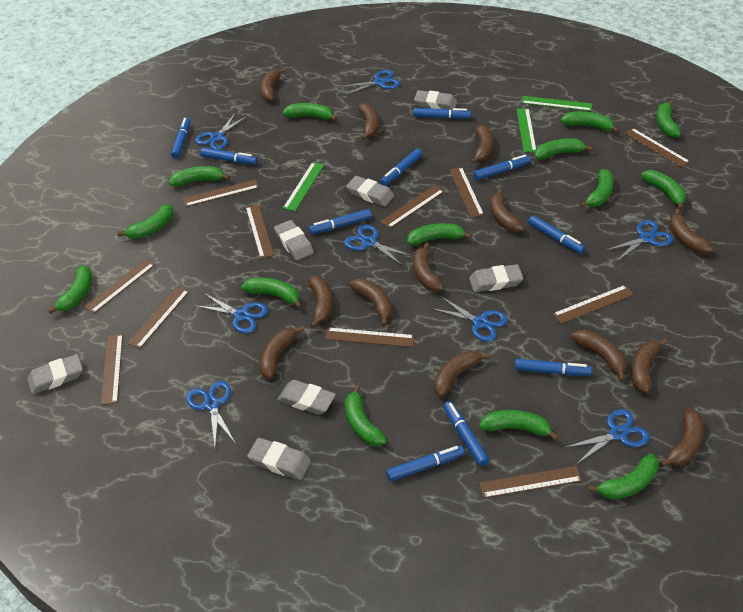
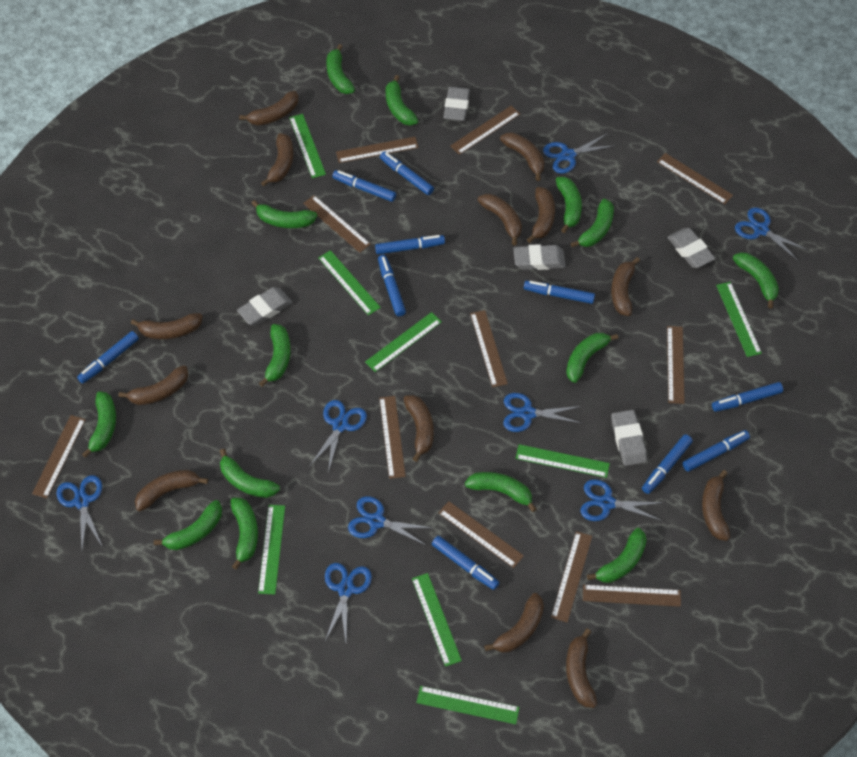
green ruler: [283,162,324,211] [516,108,536,152] [522,96,592,111] = 3 -> [258,505,285,594] [289,114,326,178] [318,250,381,316] [365,312,442,372] [412,573,462,667] [416,686,520,724] [515,444,610,478] [716,282,762,357] = 8
grey eraser: [27,354,83,394] [247,438,311,480] [274,220,314,261] [277,380,336,415] [346,176,394,207] [414,90,457,110] [469,264,523,292] = 7 -> [237,287,292,326] [443,87,470,121] [513,244,566,270] [611,410,647,466] [667,228,715,268] = 5

